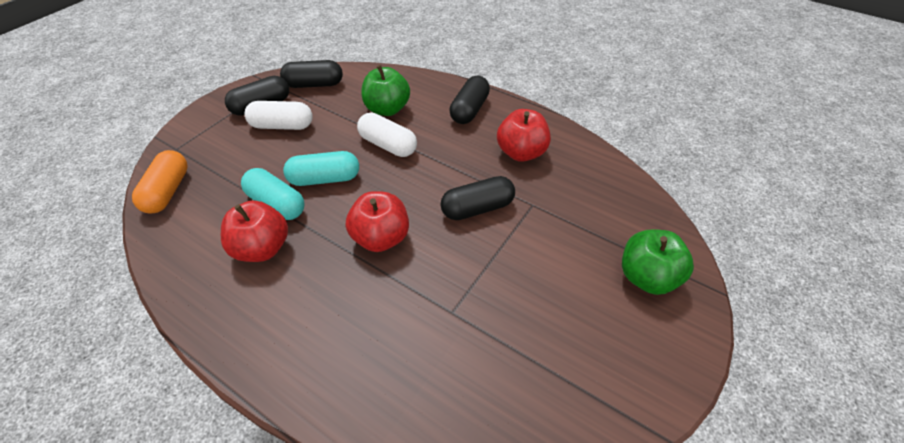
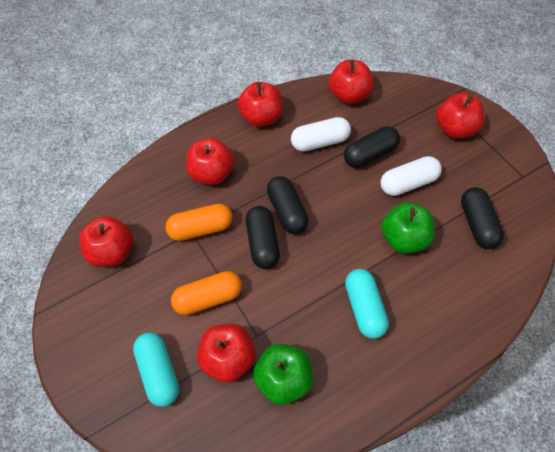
orange capsule: [132,150,188,214] = 1 -> [165,204,233,241] [171,271,242,315] = 2
red apple: [221,200,288,262] [346,191,409,252] [497,109,551,162] = 3 -> [79,216,133,267] [186,138,234,185] [197,324,256,383] [237,82,283,127] [329,59,374,104] [436,93,484,139] = 6

